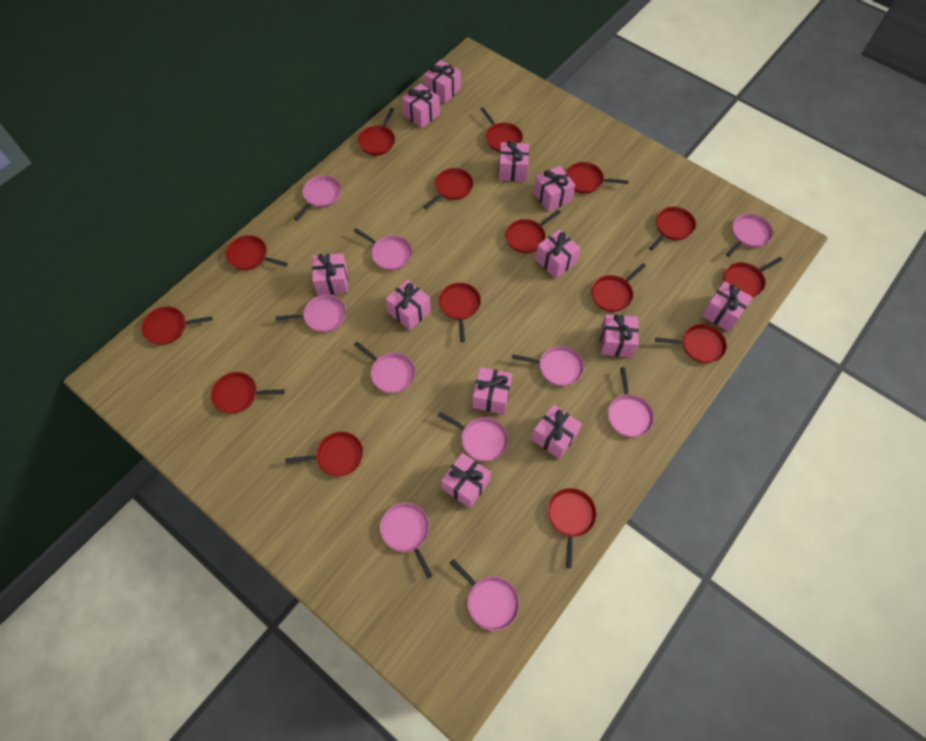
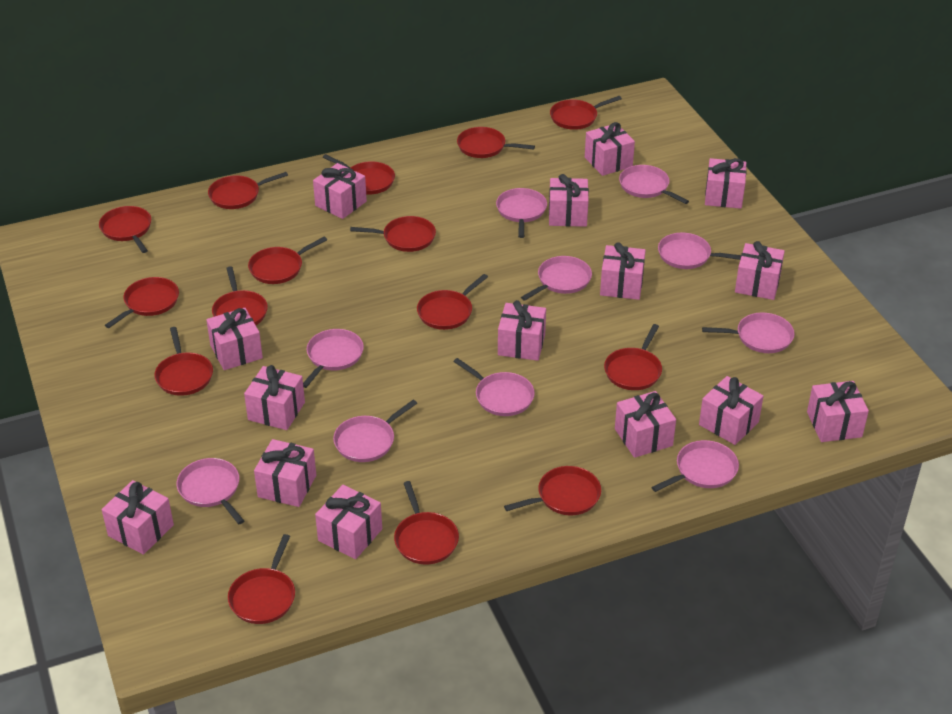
pink gift: [312,253,348,296] [386,280,431,330] [402,84,440,128] [424,60,461,103] [441,453,491,508] [472,367,512,414] [499,141,529,181] [532,405,582,459] [533,166,575,212] [536,229,581,279] [600,314,639,357] [702,281,753,332] = 12 -> [102,480,174,555] [206,308,263,370] [244,365,305,430] [254,439,316,507] [313,163,367,219] [315,485,382,559] [498,300,546,361] [549,174,589,227] [585,122,635,176] [600,242,646,300] [615,391,676,458] [699,376,763,445] [705,158,746,209] [735,241,785,300] [807,381,869,442] = 15

